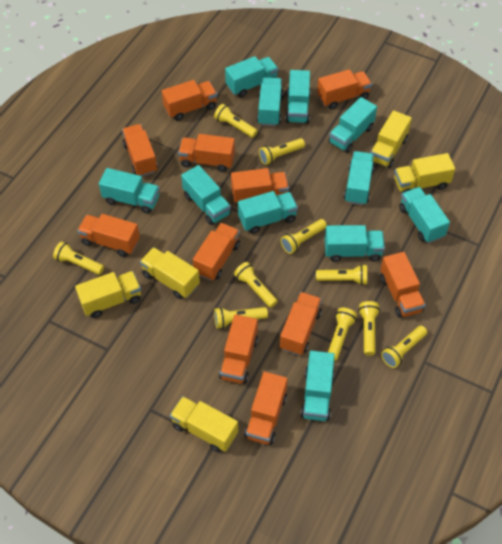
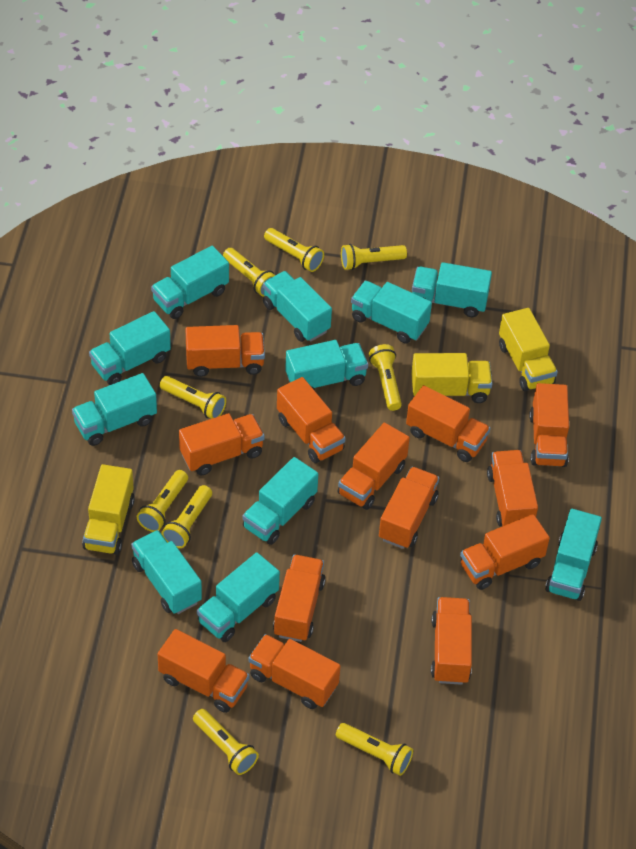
orange truck: [77,214,140,257] [122,124,158,176] [162,80,217,121] [178,134,235,172] [193,223,240,281] [219,314,258,384] [231,168,289,203] [245,371,288,445] [280,292,322,355] [317,69,372,110] [380,252,426,318] = 11 -> [158,629,249,713] [179,413,265,475] [186,325,265,377] [248,634,341,709] [273,555,326,642] [277,377,346,463] [338,423,410,510] [379,467,439,549] [406,385,490,462] [431,597,472,685] [460,514,550,590] [487,450,538,527] [529,383,569,467] = 13
yellow flashlight: [53,241,104,275] [214,104,258,138] [214,307,268,329] [234,262,278,308] [259,138,305,165] [281,219,327,254] [316,264,367,285] [328,307,357,361] [358,301,380,356] [381,326,427,368] = 10 -> [137,470,188,532] [160,376,226,419] [162,485,212,548] [193,709,259,775] [223,248,276,297] [264,228,324,272] [336,723,413,776] [341,244,407,270] [369,344,402,411] = 9
yellow truck: [75,271,141,318] [140,247,200,299] [170,396,238,453] [371,110,412,168] [394,153,455,194] = 5 -> [82,464,135,555] [411,353,492,403] [499,308,558,391] = 3

